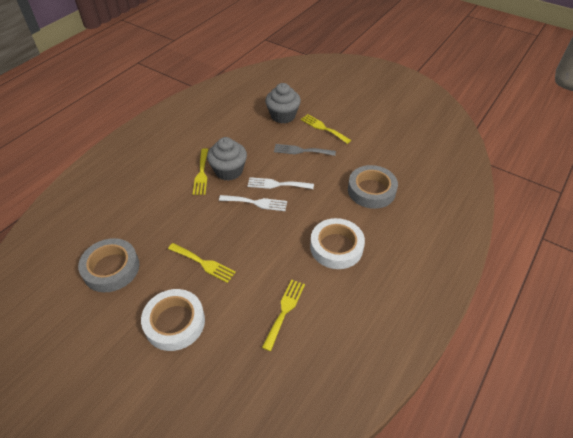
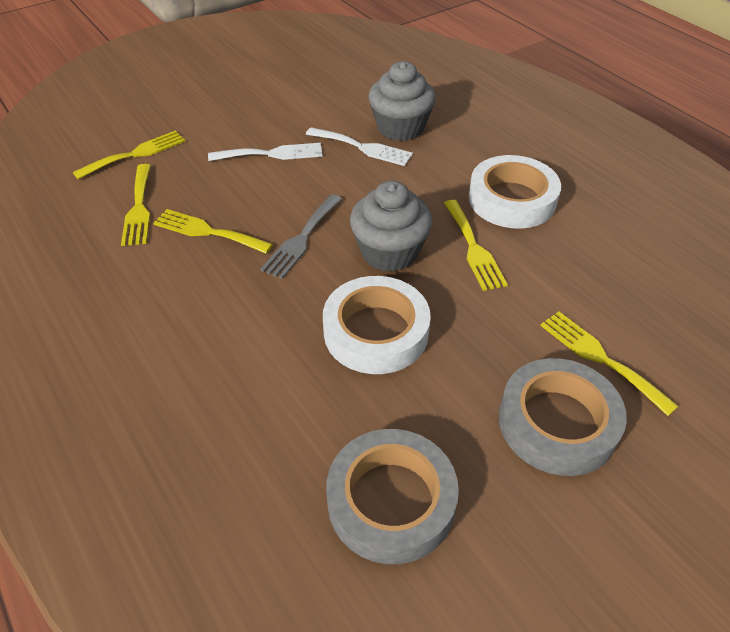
yellow fork: [168,243,236,283] [193,148,208,195] [262,279,305,351] [301,114,351,144] = 4 -> [73,131,186,179] [121,164,151,246] [153,209,273,254] [444,200,508,291] [540,311,679,416] = 5

